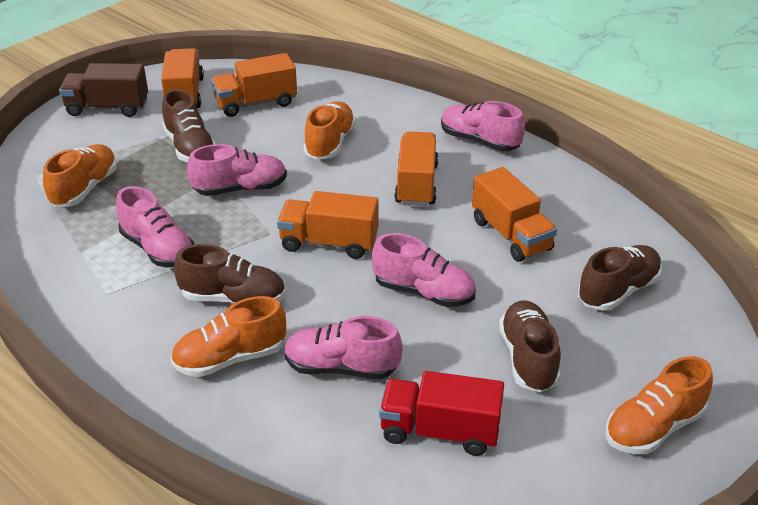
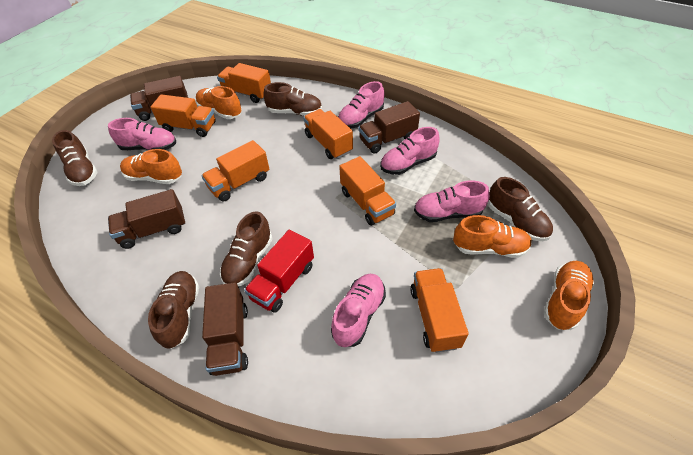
brown shoe: [162,89,215,162] [174,244,286,303] [499,300,561,392] [578,245,662,310] = 4 -> [52,130,98,186] [148,271,200,349] [220,211,273,287] [264,82,322,116] [488,177,553,241] = 5
brown truck: [59,63,148,117] = 1 -> [108,189,186,249] [130,76,188,121] [202,283,248,376] [358,101,420,154] = 4
orange truck: [161,48,204,108] [211,53,297,117] [277,191,379,259] [395,132,439,206] [472,167,557,262] = 5 -> [151,94,216,137] [201,140,269,201] [217,63,271,103] [303,109,353,159] [339,156,396,226] [410,268,469,353] = 6

